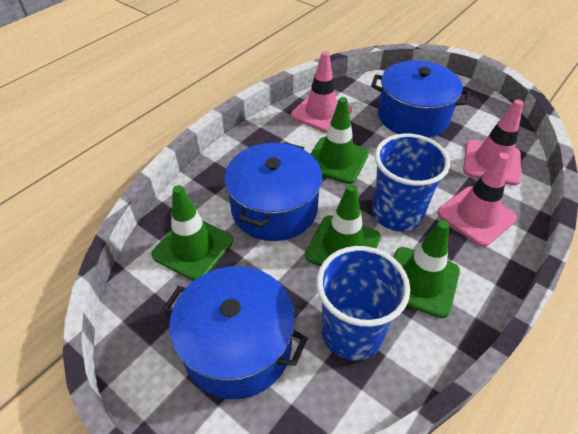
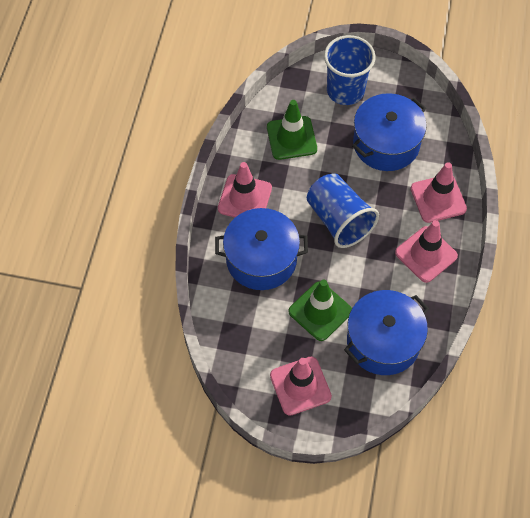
green traffic cone: [151,185,233,281] [305,184,381,266] [311,97,369,184] [394,220,460,318] = 4 -> [267,100,317,160] [288,280,352,341] = 2
pink traffic cone: [291,51,352,133] [437,153,517,247] [463,99,523,185] = 3 -> [218,162,272,217] [270,357,332,416] [395,220,458,283] [411,162,467,223] = 4

